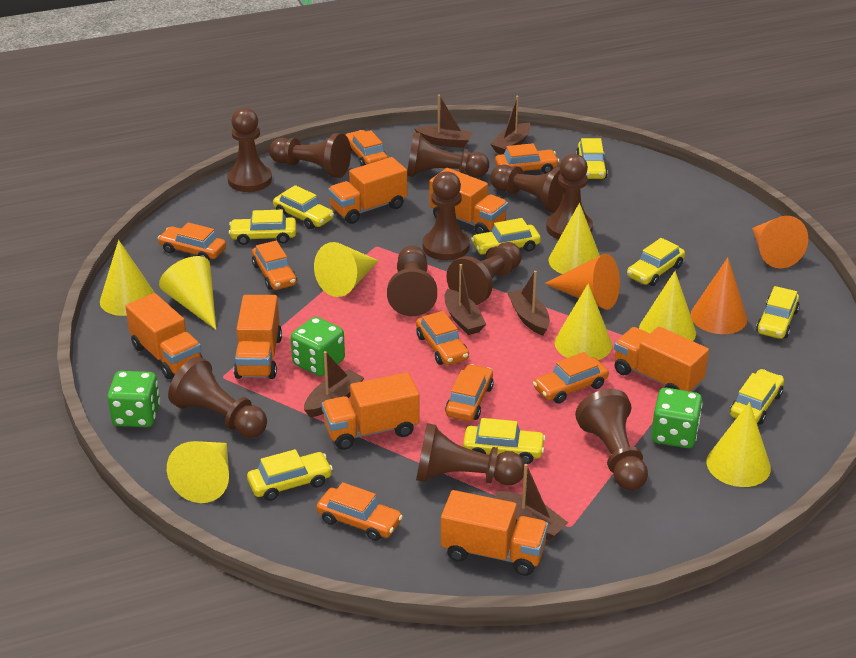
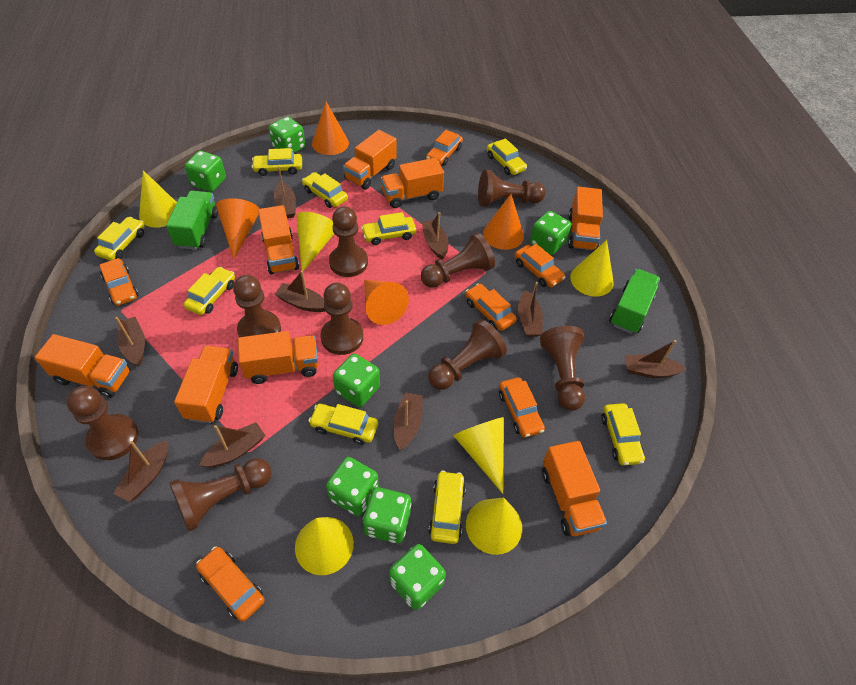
brown boat: [304,351,364,417] [414,95,473,148] [444,264,486,335] [491,96,531,155] [495,464,568,541] [507,271,550,336] = 6 -> [113,440,168,502] [115,317,145,366] [199,422,265,467] [274,166,296,219] [275,271,325,312] [393,392,423,450] [422,212,448,260] [518,282,543,337] [625,340,687,378] = 9
brown pawn: [168,357,267,438] [227,108,272,192] [269,133,351,178] [387,246,437,316] [407,132,489,178] [416,423,525,485] [423,171,470,260] [446,242,522,305] [490,164,564,213] [546,154,593,240] [575,389,648,491] = 11 -> [66,386,139,460] [169,458,272,531] [233,275,281,337] [321,283,363,355] [329,206,368,277] [421,232,495,288] [428,319,507,390] [478,169,546,207] [540,326,585,411] = 9
green dice: [107,371,160,427] [291,317,345,376] [651,388,703,448] = 3 -> [185,151,226,192] [269,117,305,153] [326,457,379,516] [333,354,380,407] [363,487,411,543] [389,544,446,610] [530,211,571,255] = 7
green truck: none = 0 -> [166,191,218,250] [609,269,660,334] = 2
orange car: [158,222,226,260] [252,241,297,290] [316,482,403,541] [346,130,388,166] [416,311,469,365] [445,364,494,421] [495,143,559,174] [533,352,609,404] = 8 -> [99,258,139,306] [196,547,265,622] [426,130,463,166] [465,283,517,331] [499,377,545,438] [514,244,565,287] = 6
orange cone: [544,254,620,310] [691,257,747,334] [752,216,808,269] = 3 -> [216,198,259,259] [312,102,349,155] [364,280,409,325] [483,194,524,250] = 4
orange truck: [125,293,203,379] [234,295,282,379] [322,372,420,450] [328,157,407,224] [430,168,508,234] [441,490,548,576] [614,327,709,392] = 7 -> [35,334,131,398] [174,346,238,424] [238,331,318,384] [258,205,299,275] [343,130,397,189] [381,158,444,208] [542,441,607,536] [568,187,603,251] = 8
yellow cone: [100,240,154,316] [159,256,216,330] [167,441,229,503] [314,242,379,297] [549,203,600,274] [554,283,612,360] [639,271,696,341] [706,402,771,487] = 8 -> [139,170,177,228] [295,517,354,575] [297,212,334,271] [453,417,504,494] [466,498,522,555] [570,240,614,296] = 6

